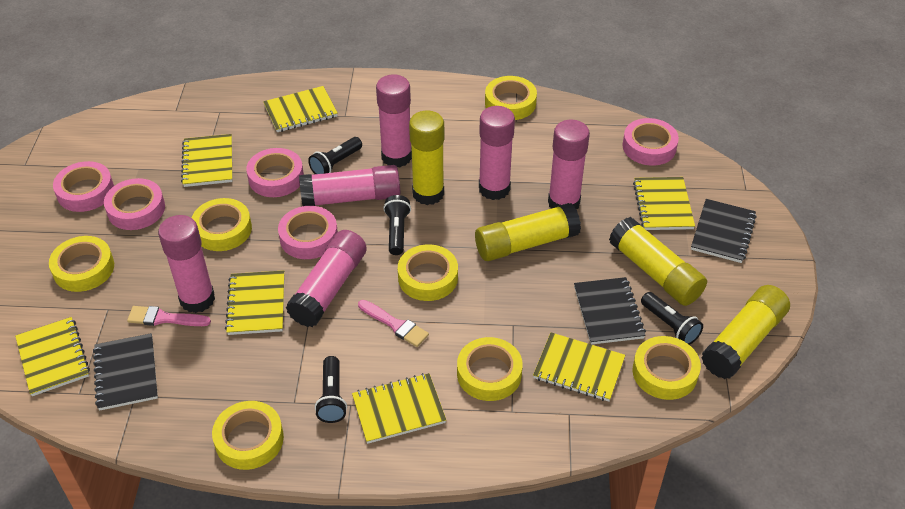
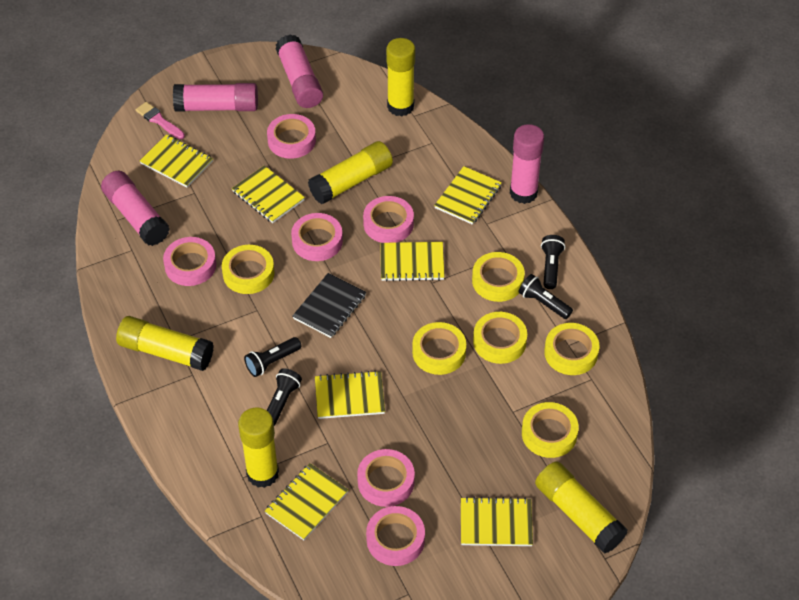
black notebook: [93,333,158,411] [574,277,646,345] [691,199,756,263] = 3 -> [293,273,366,338] = 1
pink brush: [127,306,211,326] [358,300,429,347] = 2 -> [135,102,185,139] = 1
pink glue stick: [158,215,215,313] [286,230,367,327] [299,165,400,206] [376,74,412,167] [479,106,515,200] [548,120,590,209] = 6 -> [101,171,170,246] [173,83,258,112] [276,34,323,108] [510,124,544,204] = 4
pink tape: [53,161,114,212] [104,178,165,230] [246,148,304,197] [278,206,338,259] [622,118,679,166] = 5 -> [163,237,216,286] [267,114,316,159] [291,213,343,261] [357,449,415,507] [363,196,414,243] [366,506,425,566] = 6
yellow glue stick: [409,110,444,205] [475,203,581,261] [609,217,707,306] [701,285,790,379] = 4 -> [116,316,214,371] [238,407,279,488] [308,141,393,204] [386,38,415,117] [535,461,628,553] = 5
yellow tape: [49,236,114,292] [192,198,252,251] [212,401,284,470] [398,244,458,301] [457,337,523,401] [485,76,537,120] [633,336,701,400] = 7 -> [222,245,274,294] [412,322,466,375] [472,252,525,302] [473,312,527,364] [522,402,579,458] [544,323,600,375] = 6

